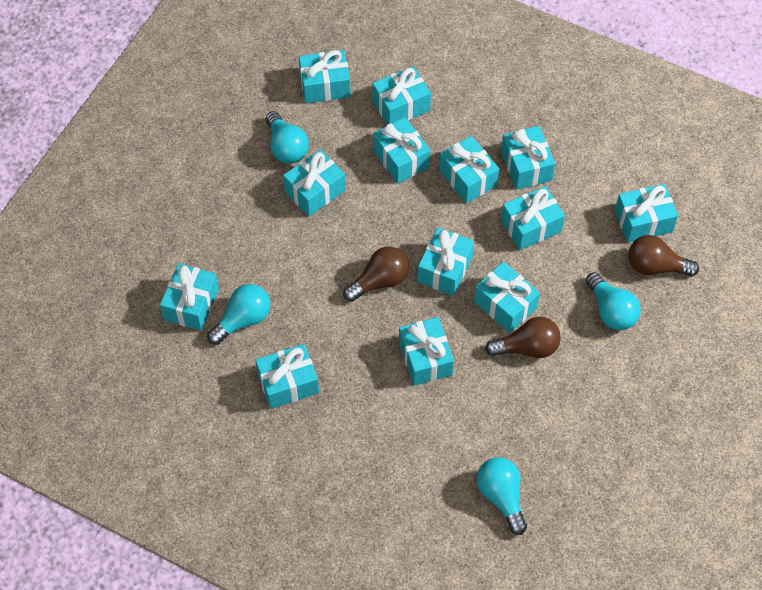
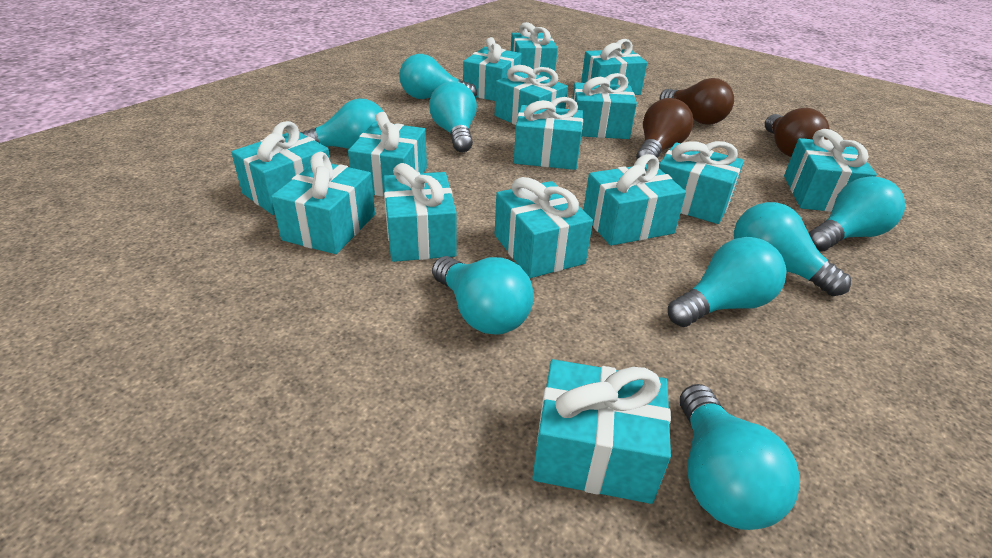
turquoise gift: [160,263,219,331] [255,344,319,409] [283,149,346,216] [299,50,351,103] [372,66,431,125] [373,117,431,184] [399,317,454,386] [417,227,474,296] [439,136,499,203] [474,262,540,333] [501,126,555,190] [501,186,565,250] [615,184,678,243] = 13 -> [231,121,330,215] [271,152,375,254] [348,112,427,197] [383,163,457,262] [463,37,522,101] [495,65,568,125] [495,177,593,278] [511,22,558,79] [514,97,583,170] [532,359,671,504] [572,73,637,139] [581,39,647,95] [583,154,686,246] [659,141,744,224] [784,129,877,212] = 15
turquoise light bulb: [207,284,270,345] [266,111,309,164] [477,458,527,535] [586,272,640,330] = 4 -> [300,99,384,149] [399,54,477,99] [429,82,477,152] [432,256,534,335] [668,237,787,327] [680,384,800,530] [734,202,851,296] [809,176,905,252] = 8

